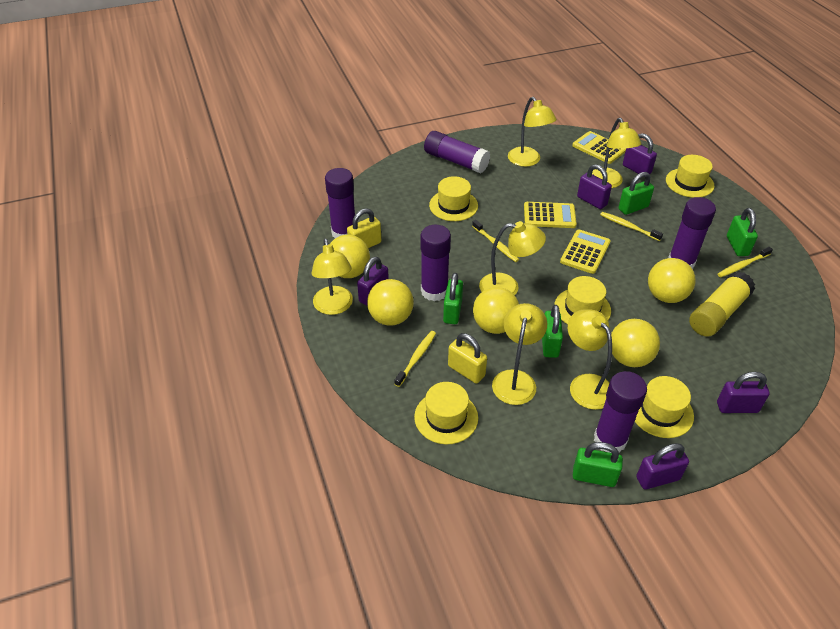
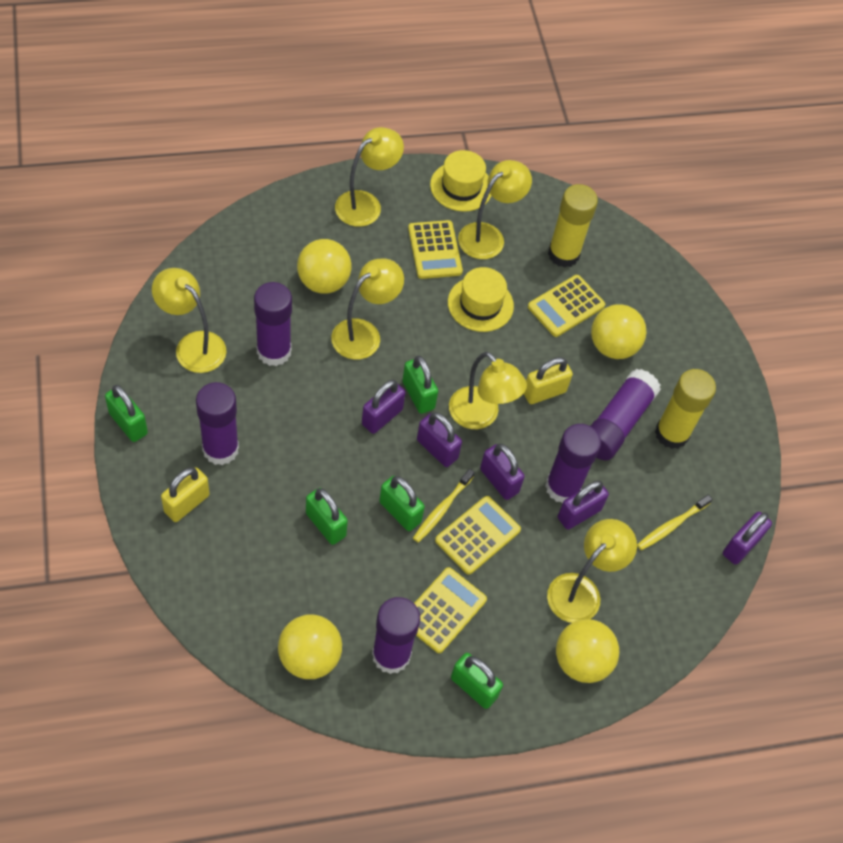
yellow ball: [330,235,370,278] [367,279,414,326] [473,287,519,334] [611,319,660,367] [648,258,696,303] = 5 -> [278,615,342,679] [297,239,352,294] [556,619,619,683] [591,304,647,359] = 4
yellow calculator: [524,202,577,228] [560,230,611,274] [572,131,626,164] = 3 -> [408,220,463,279] [414,567,487,653] [435,496,521,575] [528,275,605,337] = 4
yellow glue stick: [689,271,755,337] = 1 -> [548,184,598,268] [655,369,716,449] = 2
yellow hat: [414,382,478,444] [429,176,478,221] [554,276,611,324] [635,376,694,438] [666,155,714,198] = 5 -> [430,150,492,212] [448,267,514,332] = 2
yellow toothbrush: [394,331,436,387] [472,220,519,262] [600,212,663,241] [717,247,773,277] = 4 -> [413,469,475,543] [637,495,712,550] = 2

